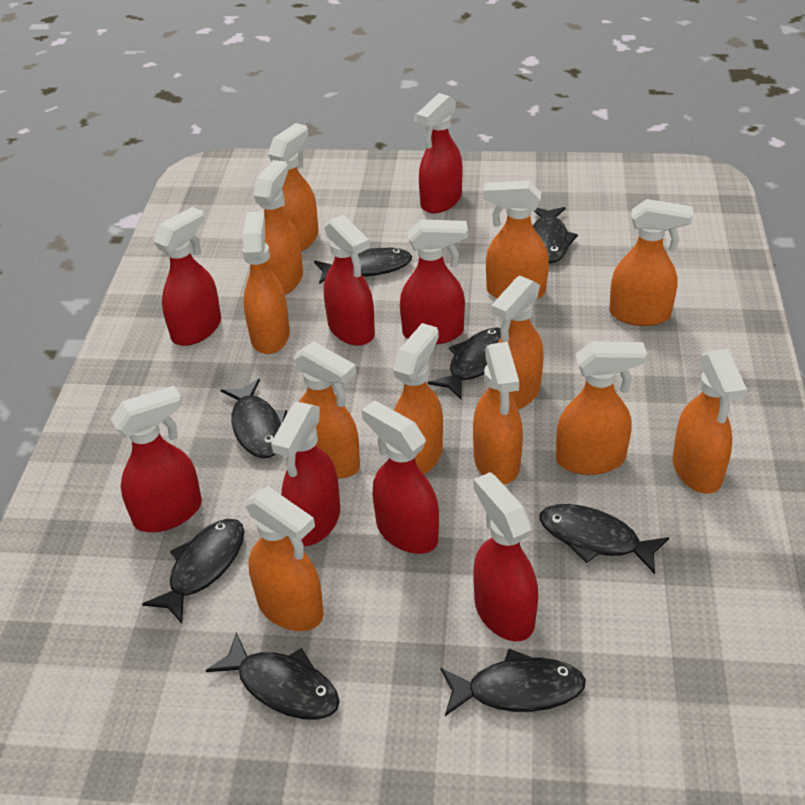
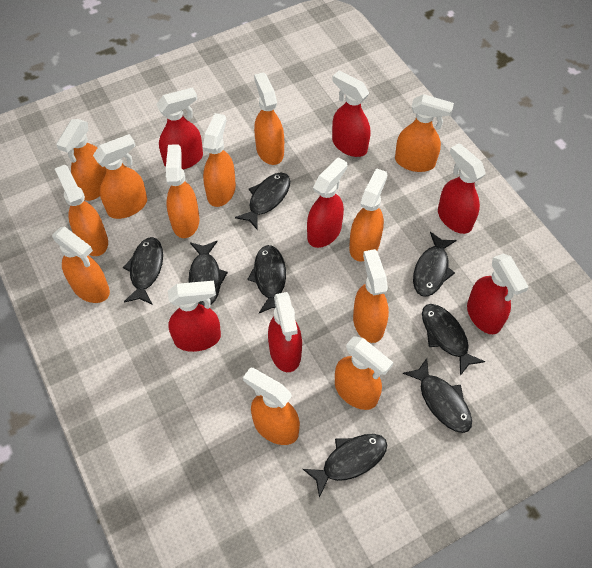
red spray bottle: [111,386,202,532] [153,207,221,346] [271,402,340,546] [324,215,375,346] [362,400,439,554] [400,219,468,345] [416,93,462,213] [473,472,538,641] = 8 -> [156,87,203,170] [168,281,221,352] [268,292,302,372] [307,157,347,248] [332,71,370,157] [438,143,486,234] [467,254,529,334] = 7

